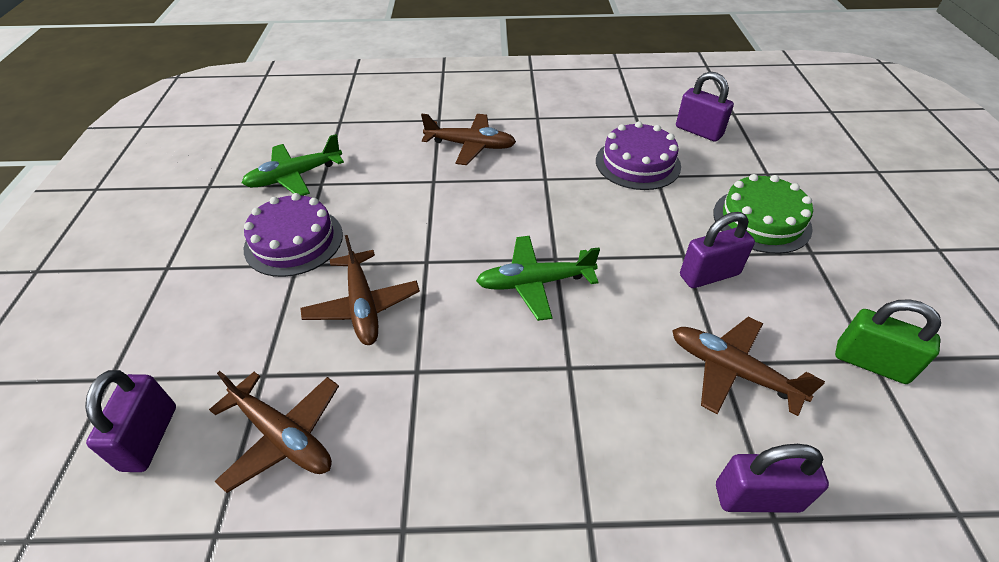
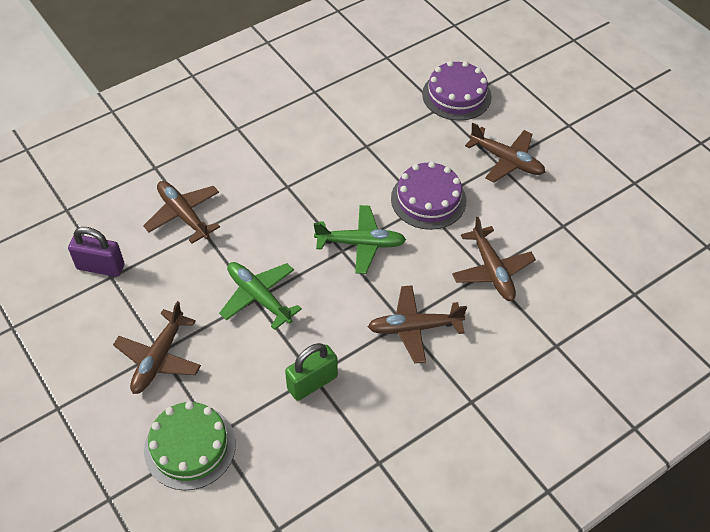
brown plane: [209,371,339,493] [300,235,420,345] [421,114,516,165] [672,317,825,416] = 4 -> [113,301,201,394] [143,181,220,244] [368,285,467,363] [452,217,536,301] [465,123,545,183] = 5
purple padlock: [85,370,176,472] [676,72,734,142] [680,212,755,288] [716,444,829,513] = 4 -> [68,227,124,277] = 1

